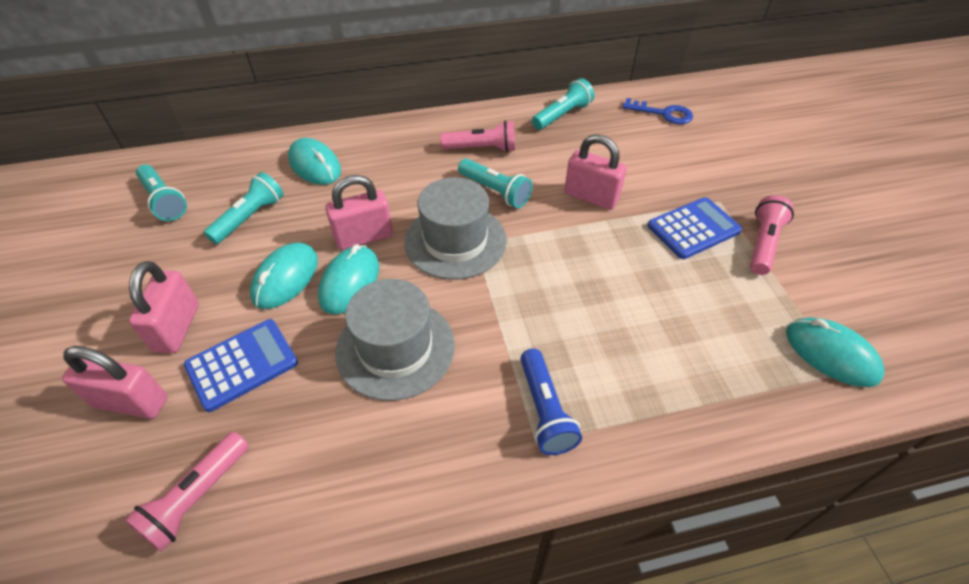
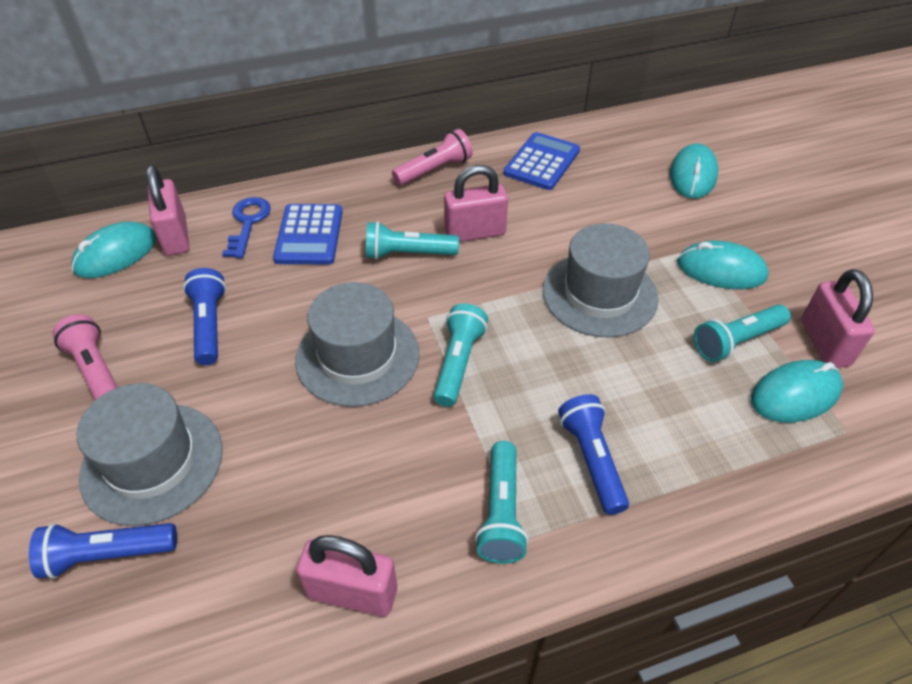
blue flashlight: [520,349,582,455] = 1 -> [29,523,177,579] [183,268,226,365] [558,394,629,515] = 3
grey hat: [335,279,455,401] [404,177,507,280] = 2 -> [77,383,223,526] [295,282,420,407] [543,223,658,338] = 3
pink flashlight: [124,432,249,552] [440,120,515,152] [750,195,794,275] = 3 -> [53,314,117,400] [392,129,473,186] = 2

